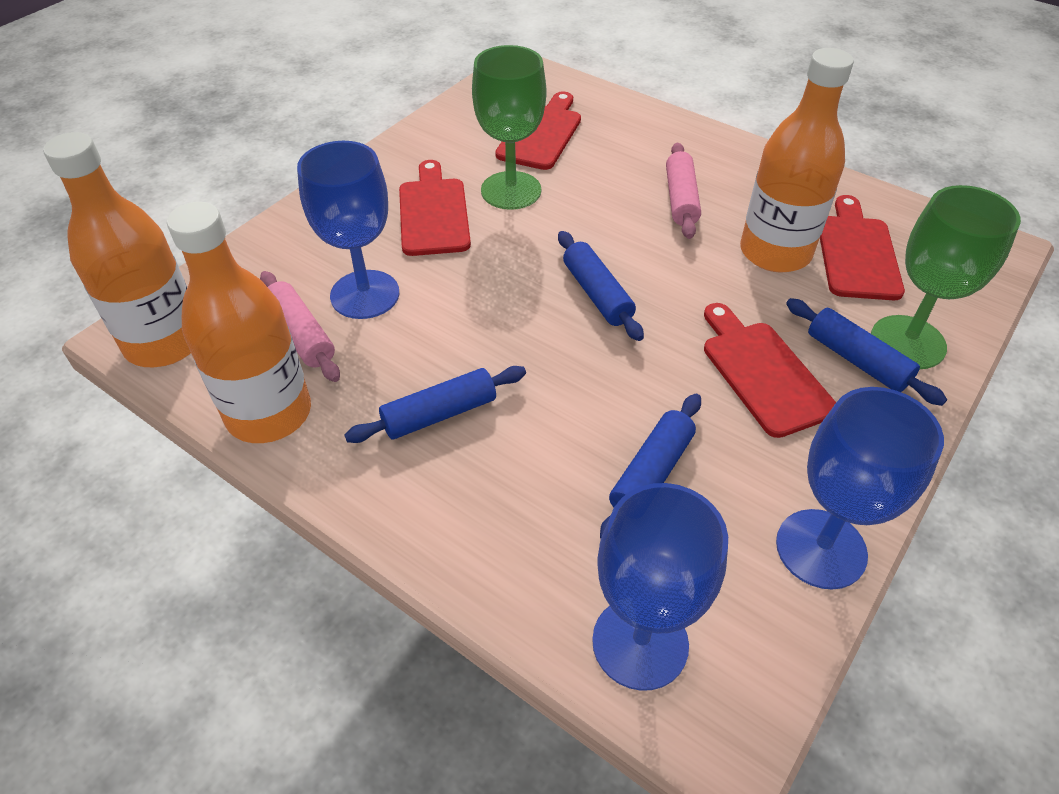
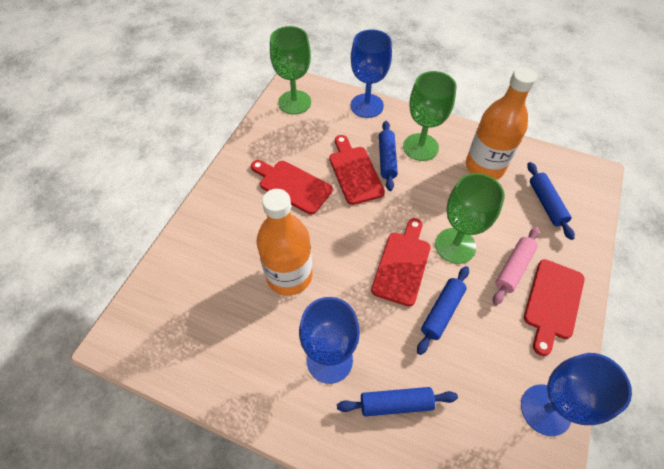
green goblet: [472,45,546,210] [871,185,1021,369] = 2 -> [270,26,311,115] [403,71,457,161] [435,173,505,264] = 3
orange bottle: [43,132,191,367] [167,202,311,443] [740,48,854,273] = 3 -> [256,189,312,296] [466,67,537,180] = 2
pink rolling pin: [260,271,340,382] [666,142,701,239] = 2 -> [493,227,539,305] = 1

